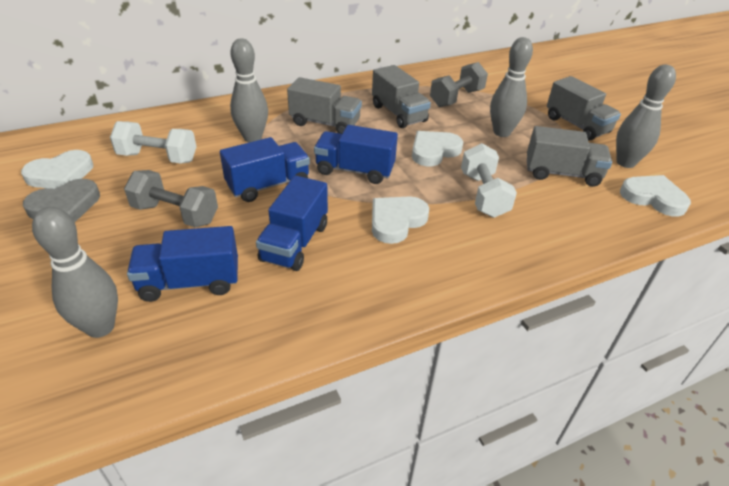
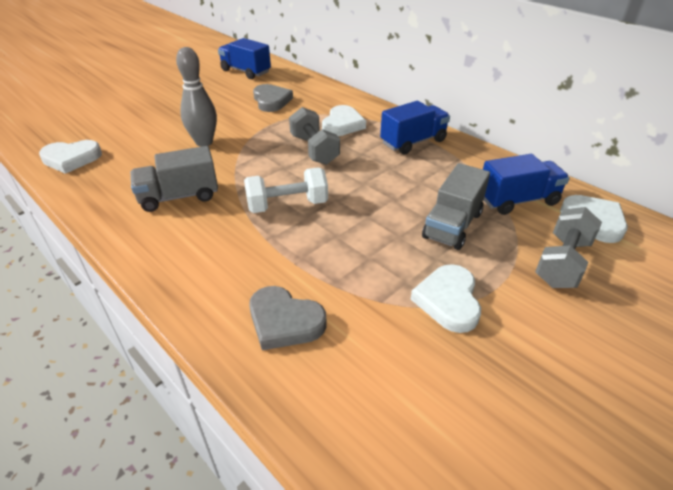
blue truck: [127,226,238,302] [220,137,310,202] [256,175,328,271] [314,125,398,184] = 4 -> [218,38,271,79] [380,101,450,154] [483,154,570,215] = 3
grey bowling pin: [32,207,118,338] [230,38,268,142] [490,37,533,137] [616,65,676,168] = 4 -> [176,47,217,147] = 1
grey heart: [23,179,100,223] = 1 -> [249,286,327,350] [253,84,293,112] = 2
grey truck: [287,77,362,134] [372,65,431,128] [527,126,612,187] [547,76,621,141] = 4 -> [131,146,218,212] [422,163,490,250] = 2
white dumbbell: [110,121,197,163] [461,143,517,218] = 2 -> [244,167,328,213] = 1

